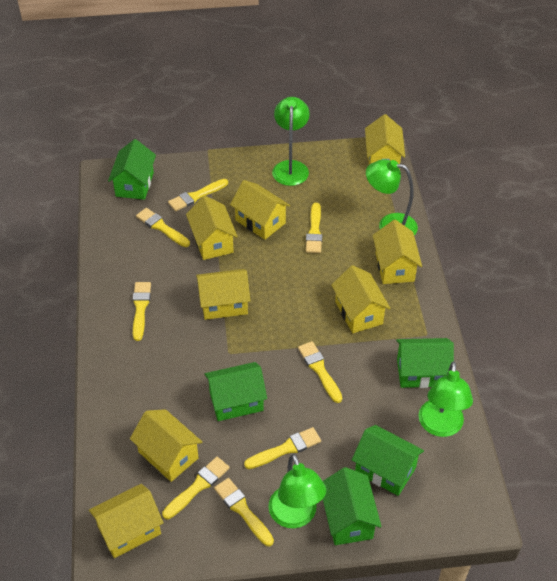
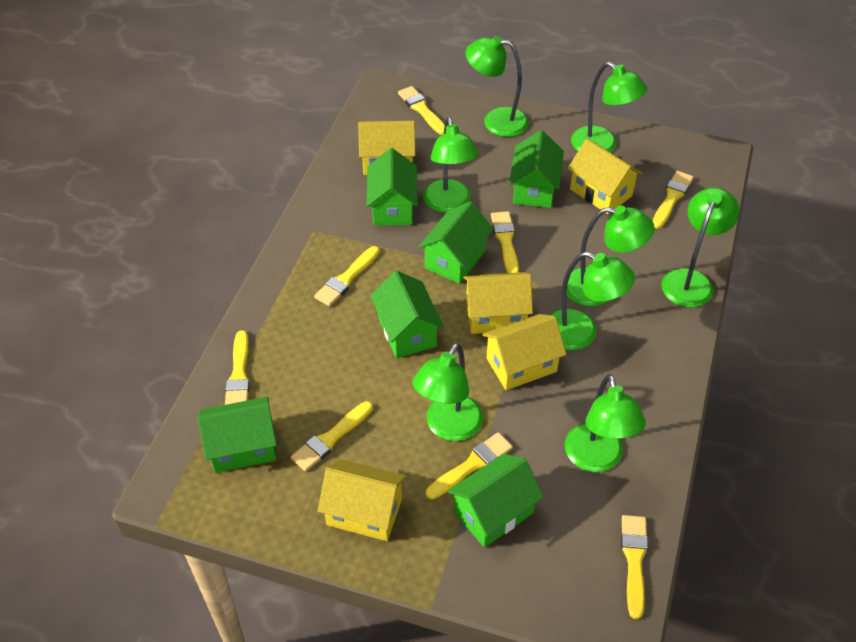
green house: [108,139,156,200] [205,362,267,421] [323,467,382,545] [352,425,424,496] [396,338,454,388] = 5 -> [198,397,277,473] [367,148,418,226] [371,271,444,358] [418,201,493,284] [448,454,544,547] [509,130,564,208] = 6
green lamp: [268,454,326,528] [272,97,310,186] [366,159,418,235] [419,361,473,437] = 4 -> [412,343,483,441] [423,117,478,213] [465,36,529,137] [550,252,635,350] [565,374,646,472] [566,206,655,306] [571,62,647,152] [661,187,739,308] = 8
yellow house: [89,484,163,558] [130,409,202,482] [186,196,238,260] [196,269,251,320] [230,180,290,240] [331,265,391,333] [365,114,405,165] [373,220,422,284] = 8 -> [318,459,407,541] [358,121,416,175] [463,272,533,334] [482,314,566,390] [567,139,643,214] = 5

